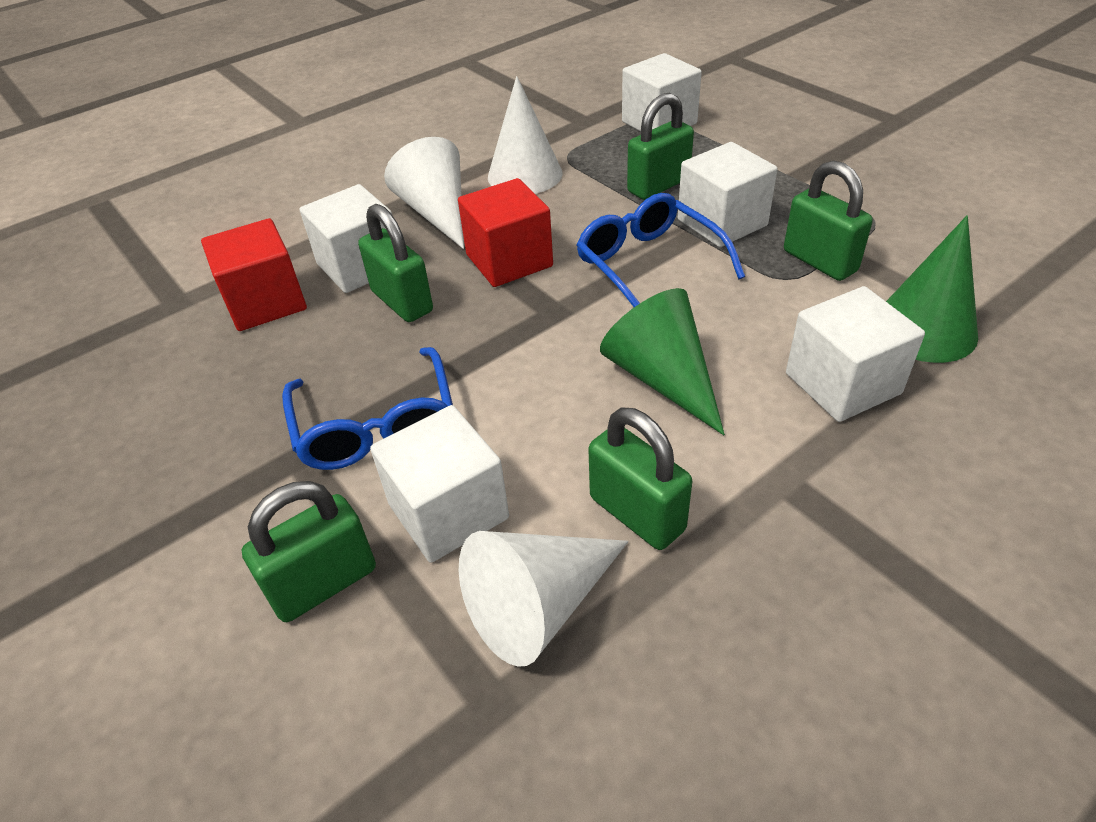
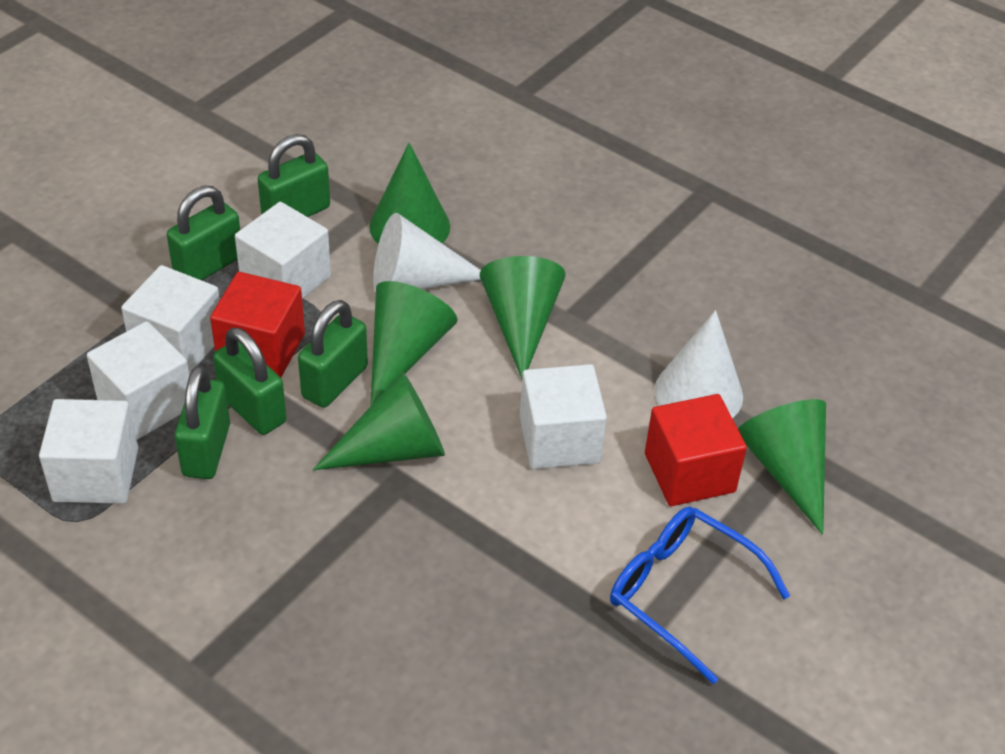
blue glasses: [282,347,453,470] [576,193,745,307] = 2 -> [610,507,790,684] = 1
green cone: [600,288,725,435] [886,215,978,363] = 2 -> [313,372,445,470] [369,143,450,244] [371,281,458,405] [480,256,566,379] [738,399,826,535] = 5
white cone: [384,137,464,249] [459,531,629,667] [488,76,563,194] = 3 -> [373,213,481,293] [655,310,743,418] = 2

